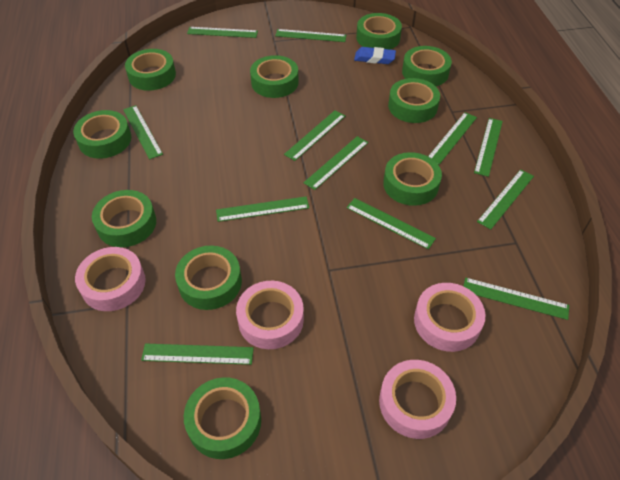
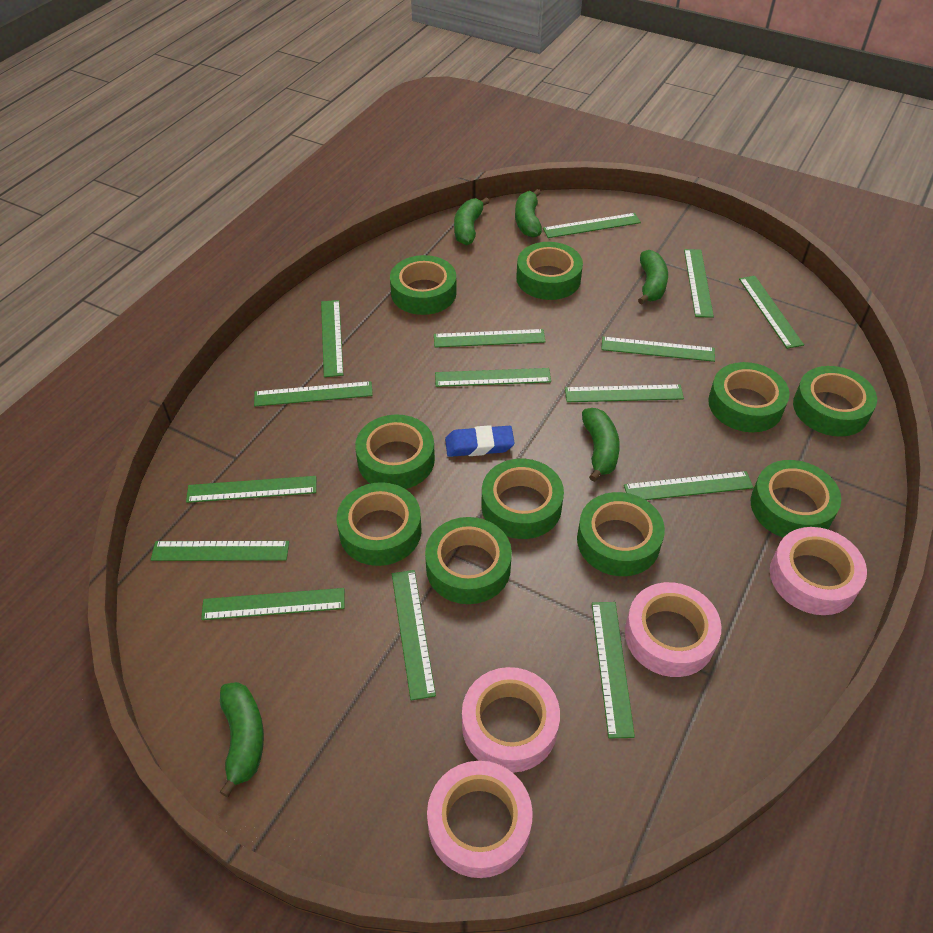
green banana: none = 0 -> [220,682,264,797] [454,197,489,245] [515,189,542,238] [582,408,620,482] [638,250,668,304] = 5
green ruler: [123,105,163,159] [141,343,254,365] [187,27,258,38] [216,196,309,222] [275,29,346,42] [284,110,345,161] [303,136,368,190] [346,198,436,249] [428,112,477,165] [464,278,569,320] [474,118,503,177] [477,169,534,230] = 12 -> [151,541,289,561] [186,476,316,503] [201,588,345,620] [254,381,373,406] [321,300,343,377] [392,570,436,701] [434,329,546,348] [435,368,551,387] [543,213,641,238] [565,384,684,402] [592,602,635,738] [601,337,715,362] [624,471,754,500] [684,249,714,318] [739,276,804,349] = 15

